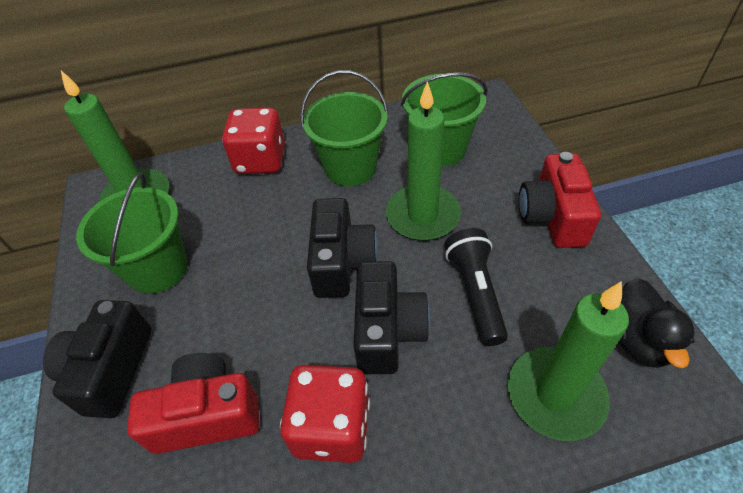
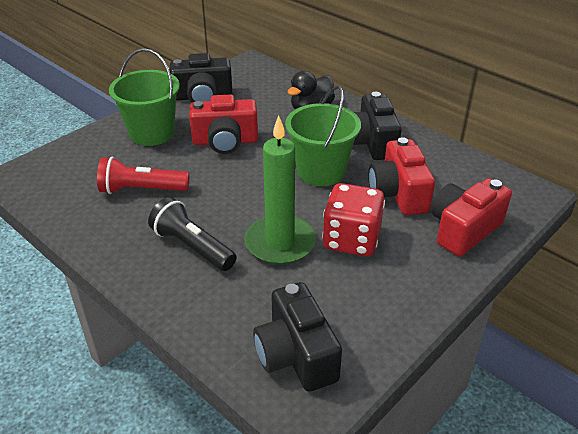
green bucket: [76,173,188,294] [300,70,389,186] [401,73,488,167] = 3 -> [109,48,180,146] [285,85,361,186] = 2
green candle: [61,71,169,202] [386,81,461,241] [508,281,629,441] = 3 -> [244,115,316,265] = 1
red camera: [127,353,259,454] [519,152,601,248] = 2 -> [189,95,258,154] [368,137,435,215] [431,178,512,256] = 3
red dice: [222,108,285,174] [280,365,370,463] = 2 -> [322,183,385,256] = 1
red flashlight: none = 0 -> [97,157,189,194] = 1

